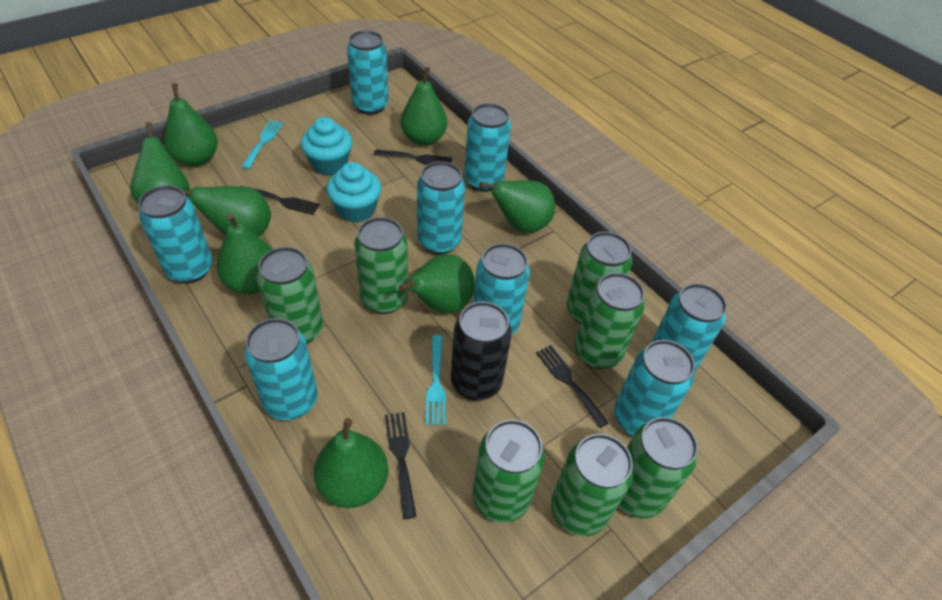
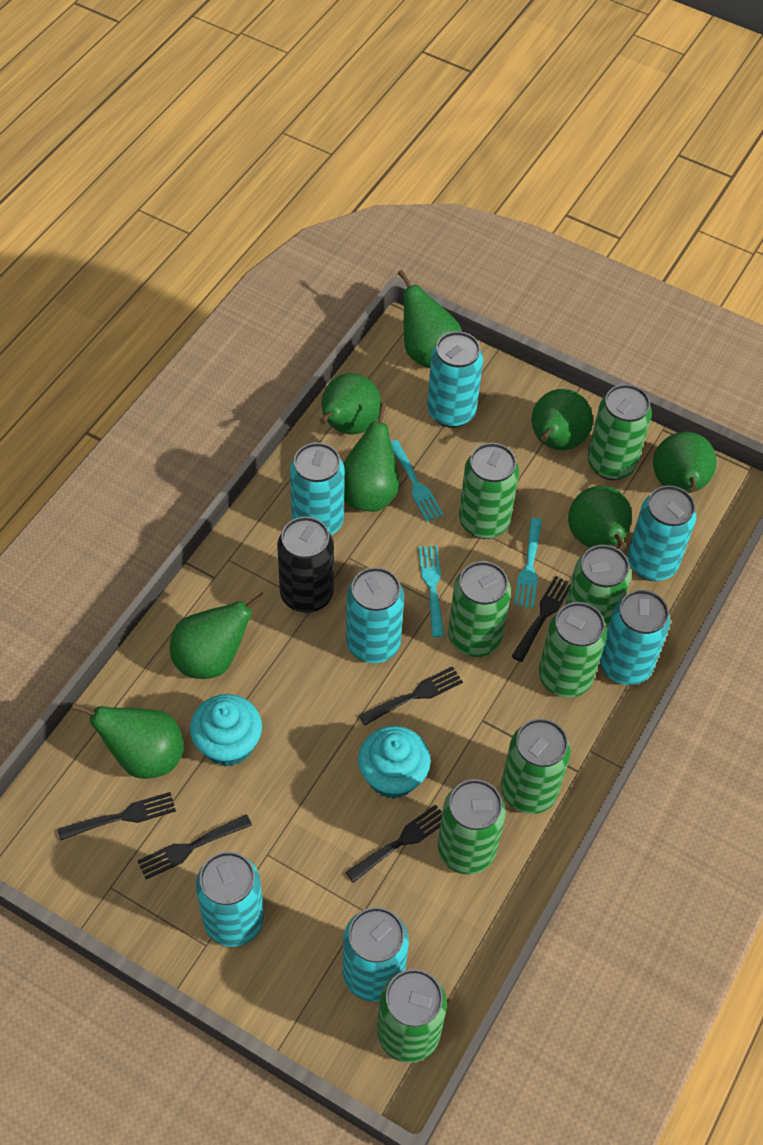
black fork: [244,186,320,215] [374,150,452,165] [385,412,417,519] [536,345,609,428] = 4 -> [57,792,176,841] [137,814,252,880] [345,805,442,883] [359,666,463,725] [511,576,571,662] = 5
green can: [257,247,323,344] [354,217,408,314] [473,420,545,523] [551,434,633,536] [567,232,632,324] [575,273,645,369] [618,417,698,519] = 7 -> [377,969,447,1063] [438,779,506,875] [448,561,511,657] [459,443,519,539] [501,718,571,814] [539,602,607,698] [565,545,631,629] [588,384,652,480] = 8
turquoise can: [138,186,213,283] [244,318,318,420] [347,30,389,115] [417,161,465,255] [464,103,511,192] [473,243,530,335] [614,340,695,436] [651,283,727,373] = 8 -> [196,852,264,947] [290,442,345,535] [343,907,409,1002] [346,567,404,663] [427,331,483,428] [600,590,670,685] [627,485,696,581] = 7
turquoise fork: [242,120,283,169] [426,335,446,425] = 2 -> [391,440,444,522] [418,546,444,637] [514,518,542,608] = 3

